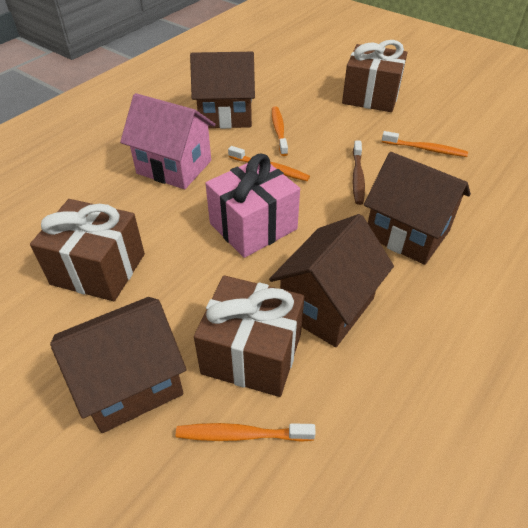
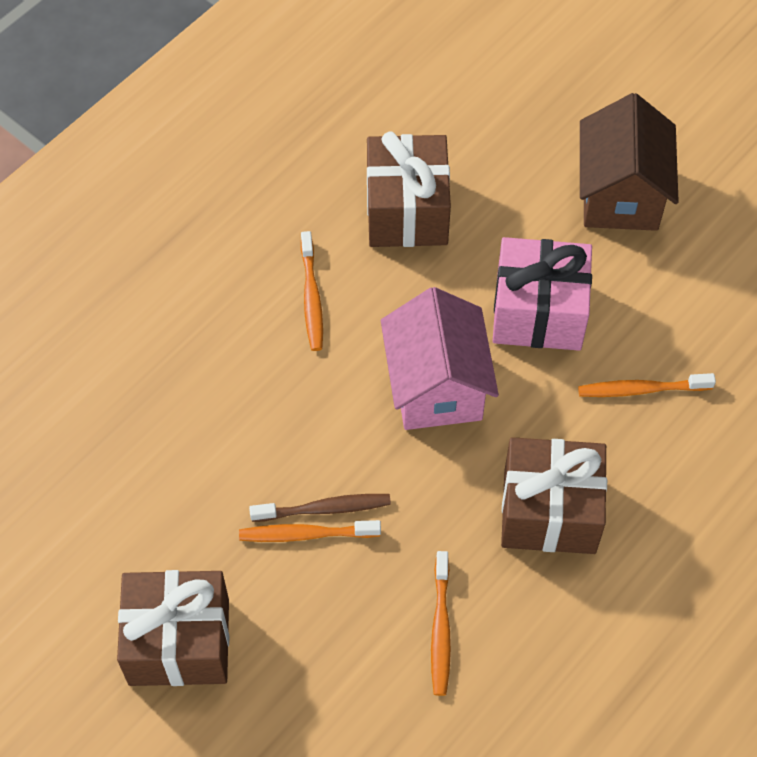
brown house: [50,297,186,433] [190,52,255,129] [269,214,394,347] [364,152,471,265] = 4 -> [580,93,679,231] = 1

